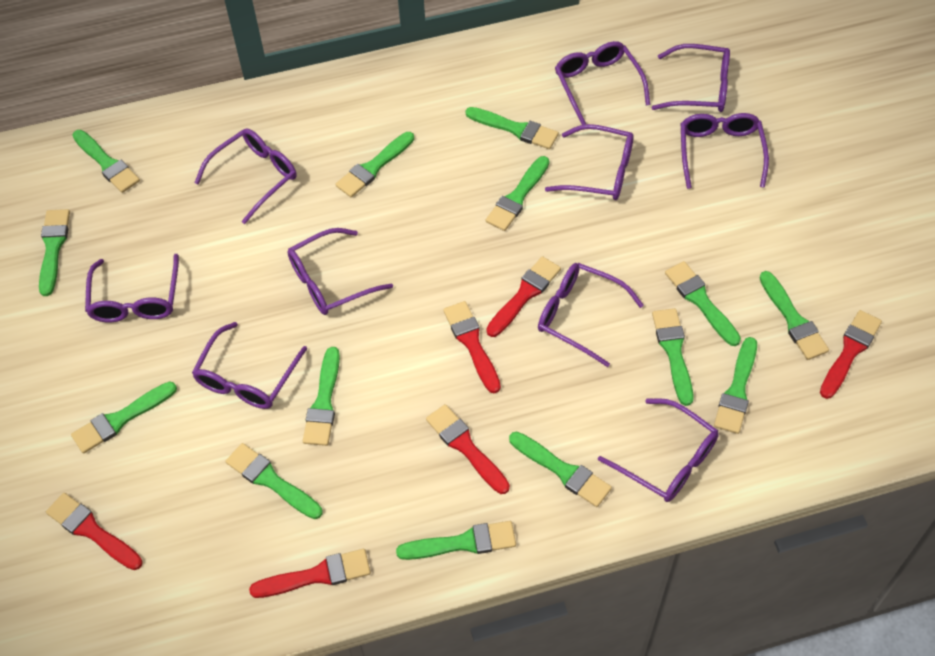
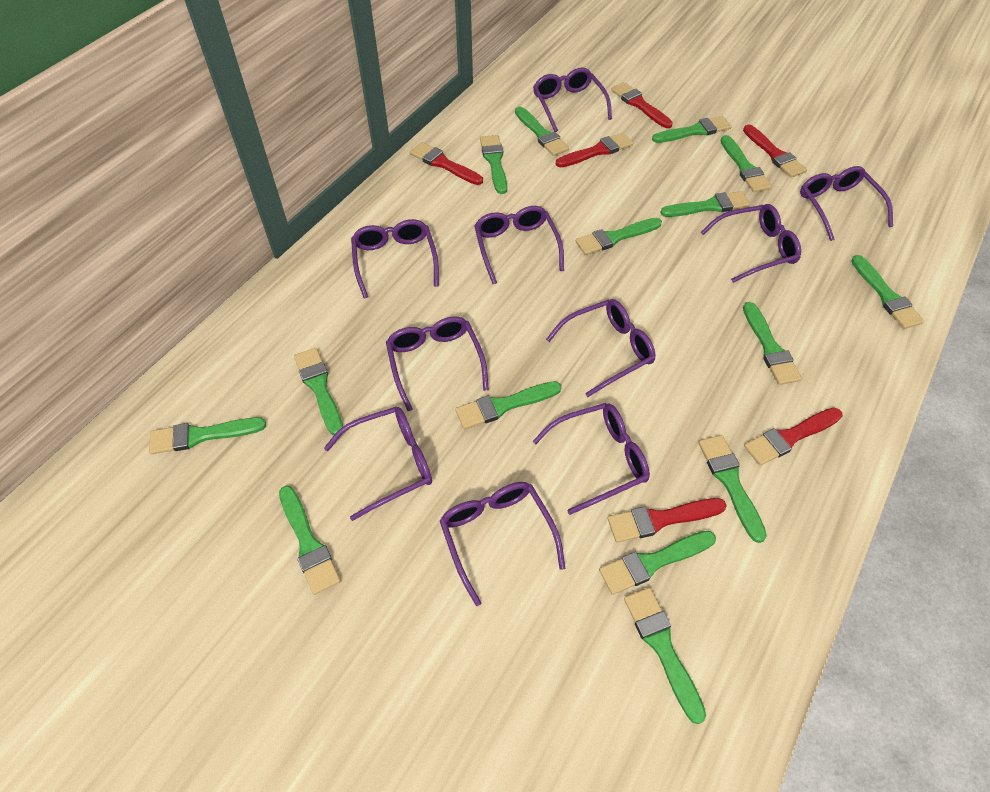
green brush: [39,209,70,296] [71,381,177,453] [73,130,140,193] [225,443,323,519] [303,347,340,446] [335,132,414,197] [396,521,516,560] [465,107,559,149] [486,156,549,231] [509,432,612,507] [652,308,694,406] [665,261,741,346] [714,337,757,434] [760,271,829,360] = 14 -> [149,417,266,454] [279,486,340,595] [294,348,343,435] [455,381,562,429] [480,135,507,194] [515,107,569,156] [576,218,662,255] [599,531,716,595] [624,588,706,724] [652,116,731,143] [660,191,750,217] [698,435,767,543] [720,135,772,192] [743,302,802,385] [851,255,924,329] = 15

